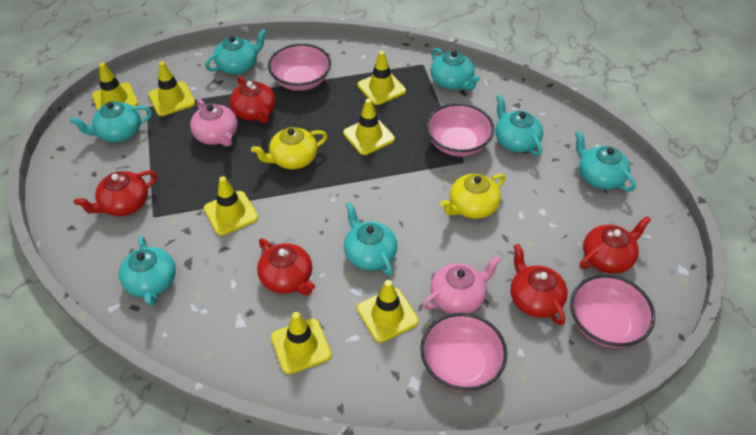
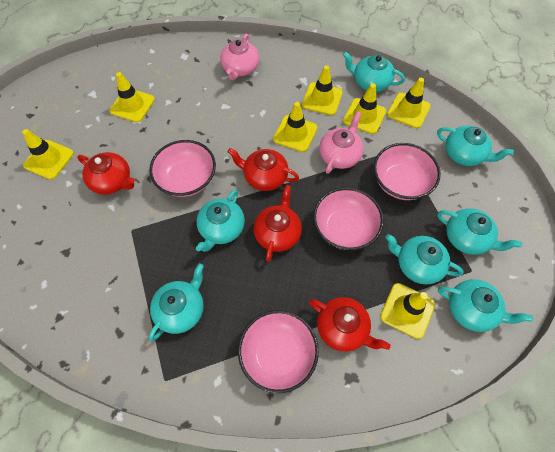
red teapot: [74,170,157,216] [230,76,276,123] [257,239,315,295] [511,244,568,325] [580,216,651,274] = 5 -> [77,152,135,195] [227,148,299,191] [253,185,302,262] [309,297,391,352] = 4
yellow teapot: [251,127,327,170] [440,174,506,219] = 2 -> none = 0

